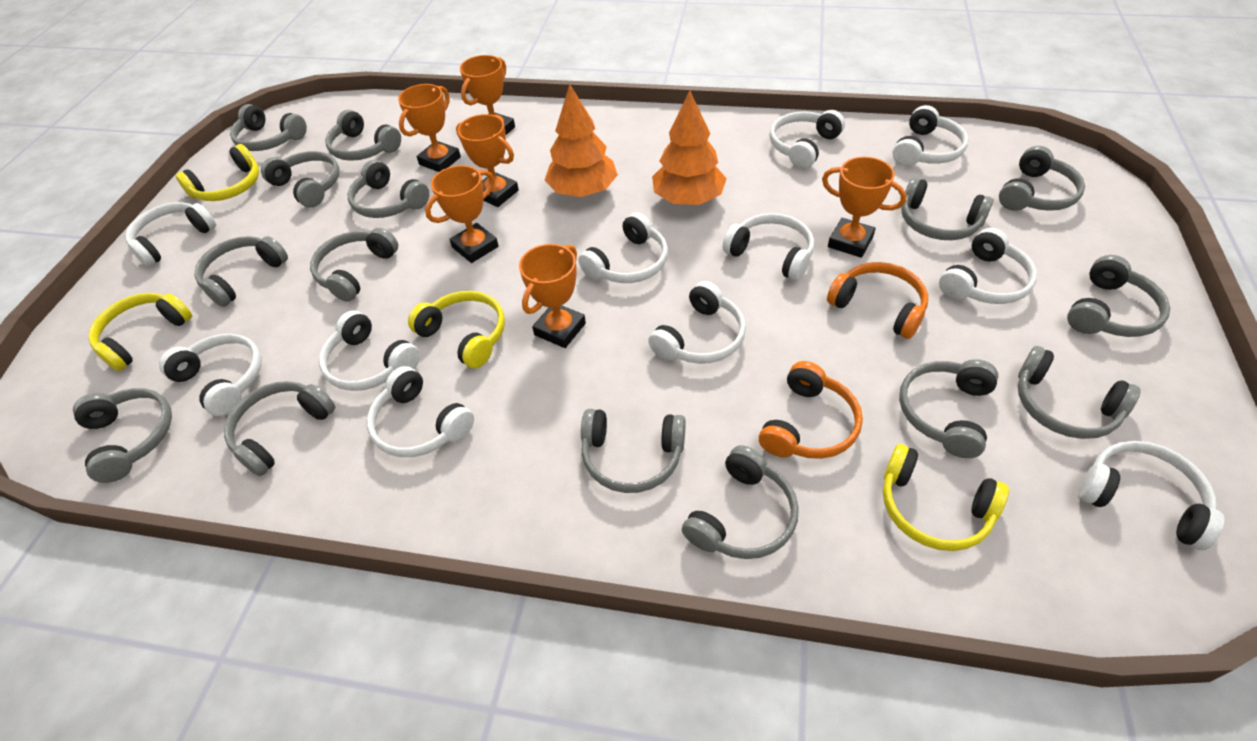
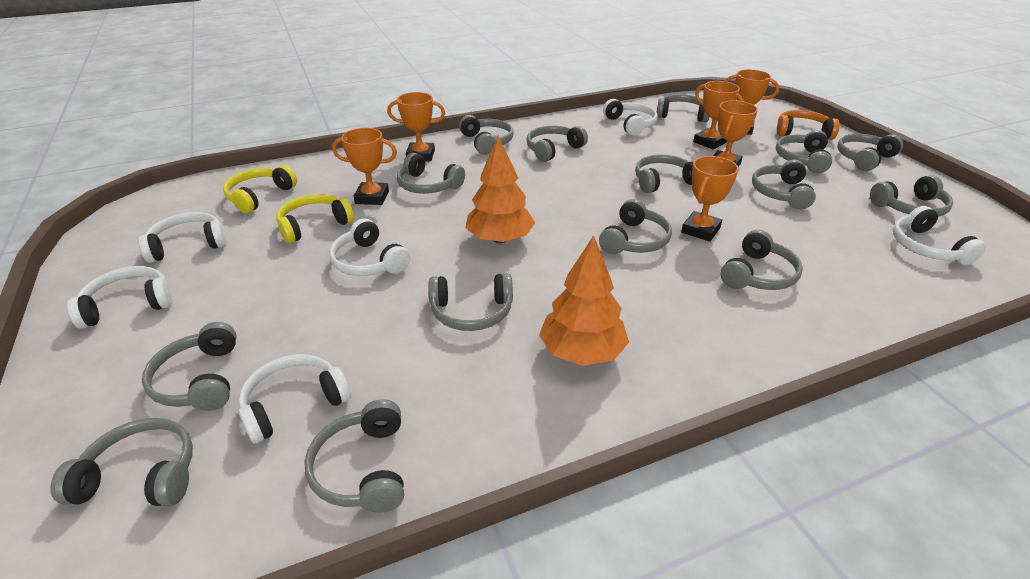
orange headphones: [759,361,863,459] [827,262,928,339] = 2 -> [777,110,840,140] = 1
white headphones: [125,202,216,267] [159,334,262,416] [319,310,420,391] [367,366,474,457] [578,212,668,283] [648,281,746,364] [723,213,814,281] [770,110,845,169] [892,105,969,166] [939,228,1037,304] [1079,441,1224,551] = 11 -> [67,266,173,329] [138,212,227,263] [238,354,351,444] [329,219,410,276] [603,99,658,136] [893,206,986,265] = 6
yellow headphones: [88,293,192,371] [176,144,259,201] [408,291,505,368] [883,444,1009,551] = 4 -> [223,165,297,213] [276,194,354,243] = 2

